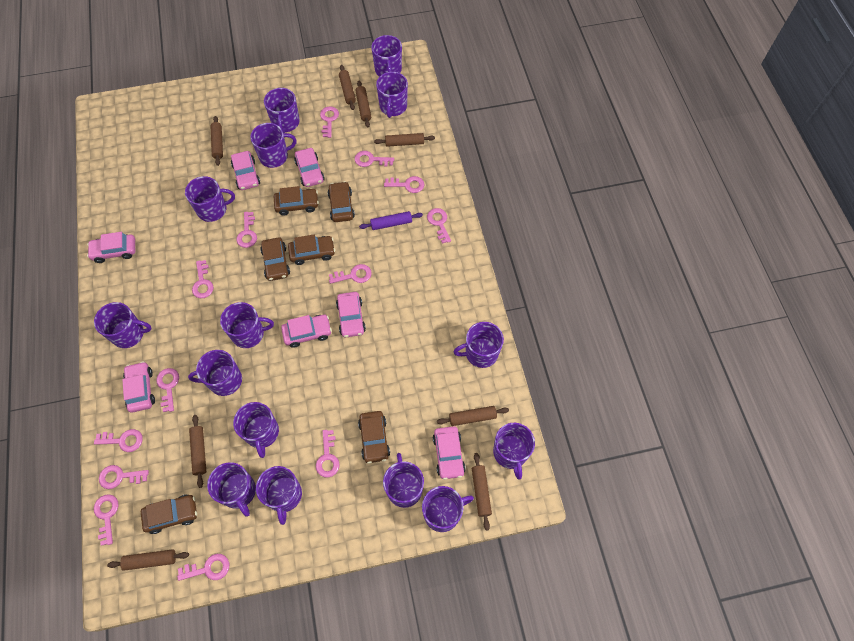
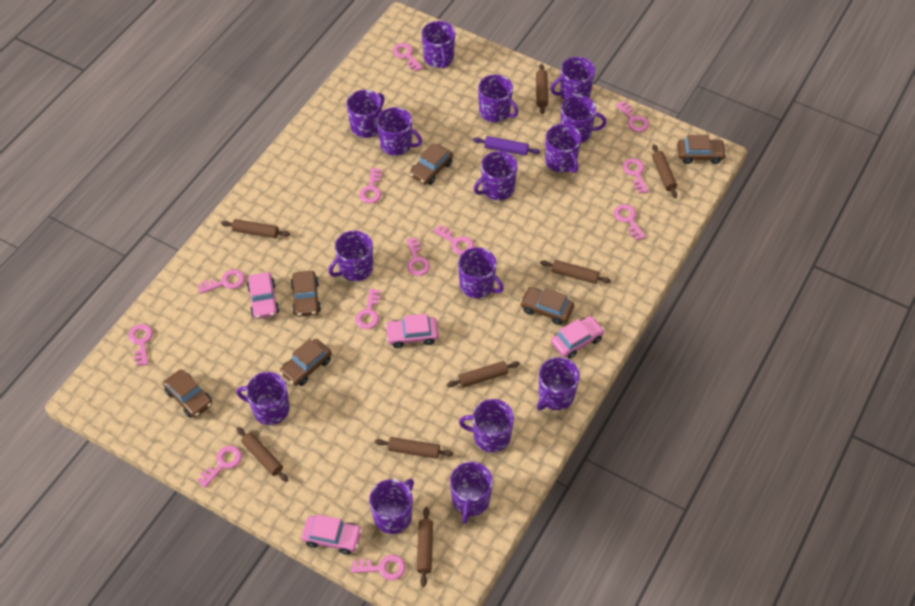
pink car: [87,232,135,263] [122,361,155,413] [231,151,260,190] [281,315,332,348] [294,148,325,187] [336,292,366,338] [433,426,466,480] = 7 -> [247,272,279,319] [302,514,362,555] [385,314,439,348] [551,316,605,359] = 4
pink key: [94,429,143,452] [94,494,119,546] [99,465,149,489] [156,368,179,412] [177,554,229,581] [192,260,214,298] [237,212,257,248] [316,430,340,477] [320,106,339,138] [329,264,372,284] [355,151,394,167] [384,176,424,193] [427,208,451,244] = 13 -> [129,324,153,366] [197,446,242,488] [198,269,245,294] [351,555,406,580] [355,288,381,329] [359,168,382,204] [393,43,423,72] [406,237,430,276] [433,225,474,255] [614,204,646,241] [616,101,649,132] [623,158,649,194] = 12

